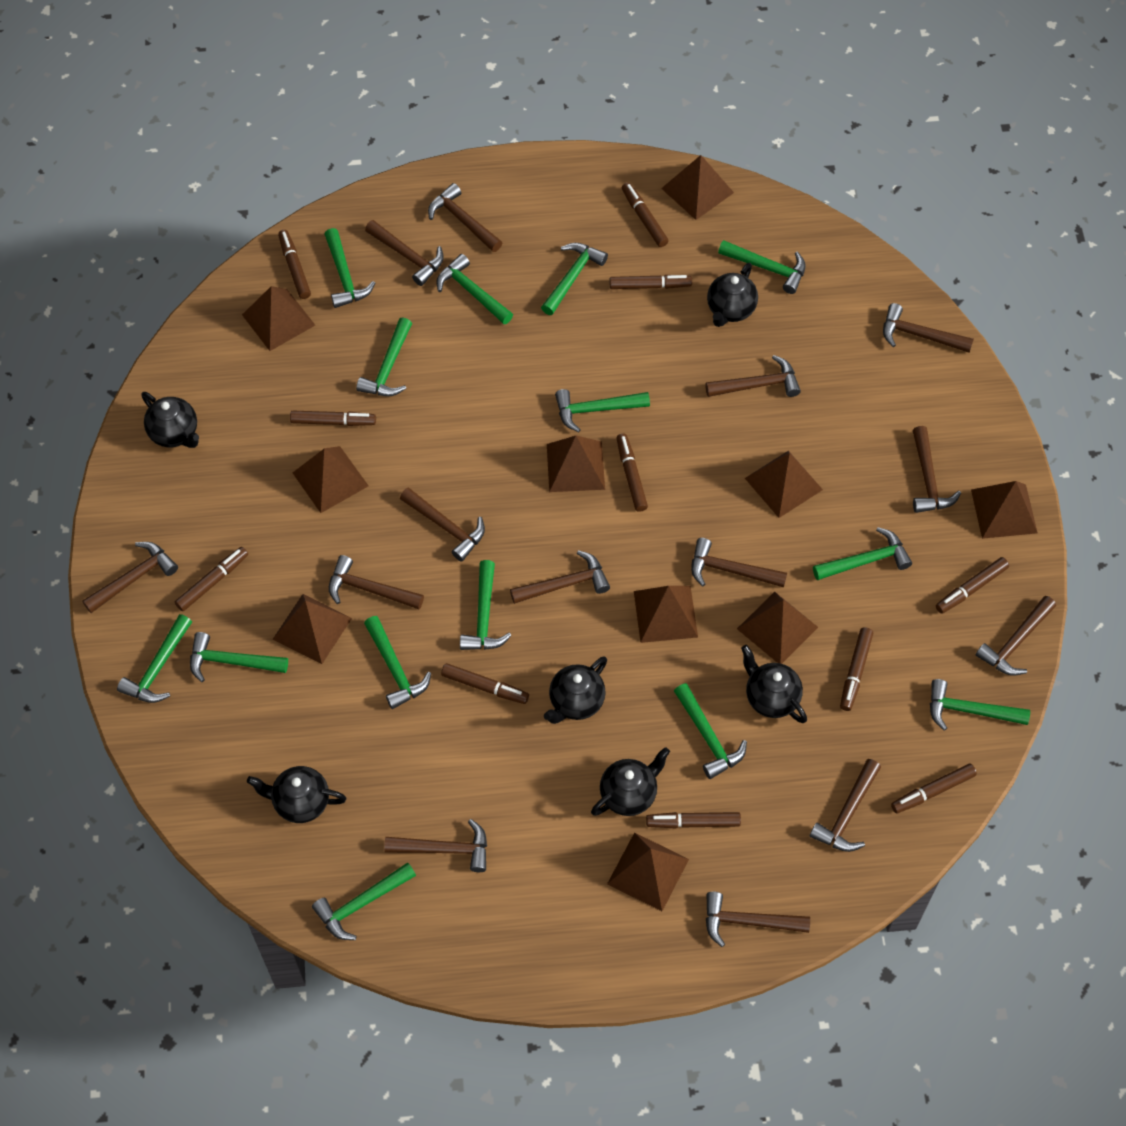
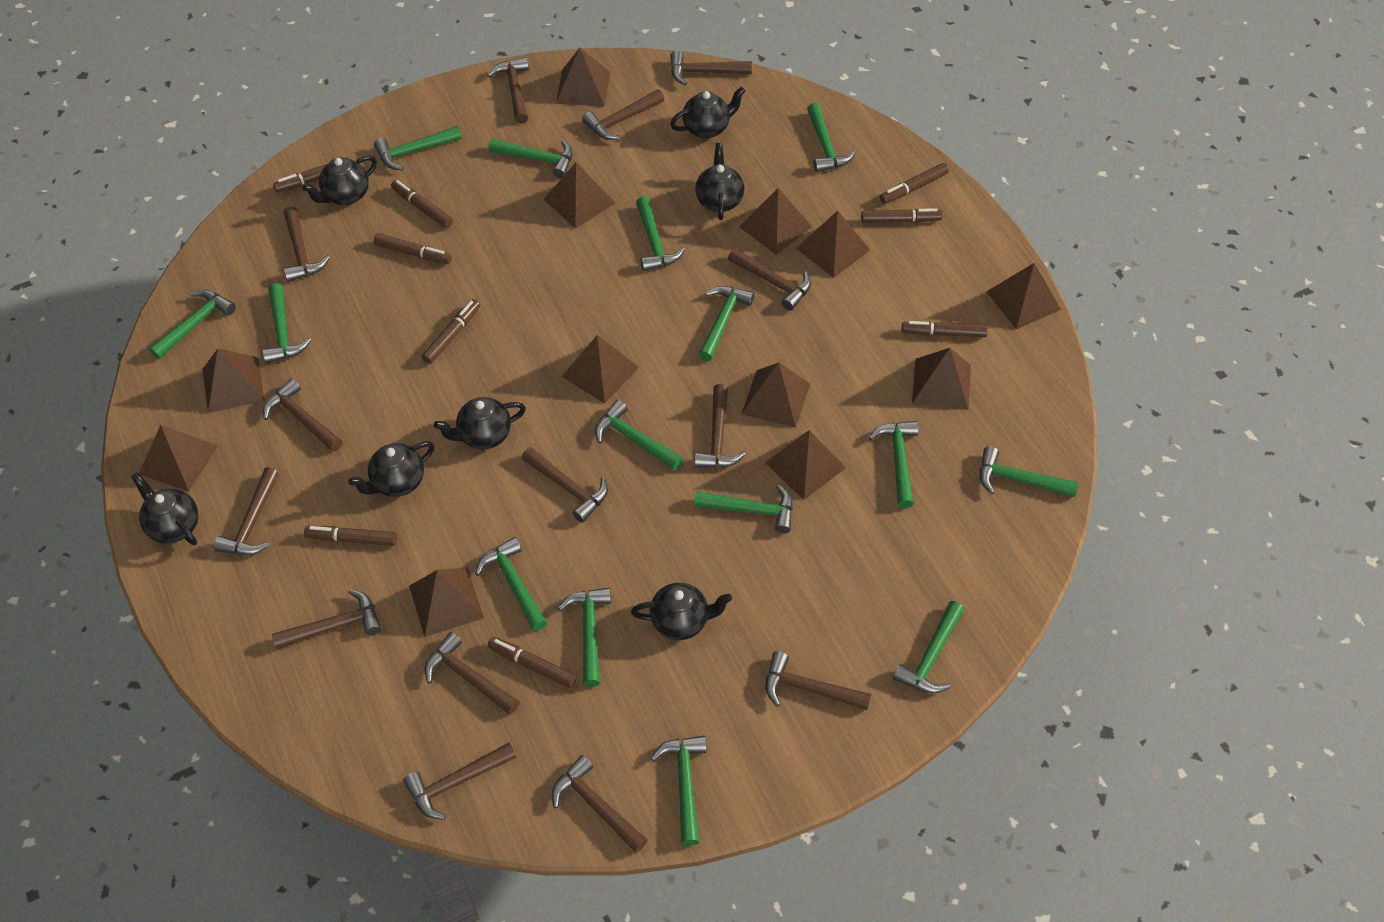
black teapot: [141,392,199,448] [247,766,346,823] [544,656,607,724] [591,747,670,816] [707,263,758,327] [741,645,807,723] = 6 -> [131,472,198,545] [302,156,377,205] [348,441,434,497] [434,397,526,449] [631,583,732,640] [670,87,745,138] [695,143,745,220] = 7
brown marker: [175,547,248,611] [278,230,311,299] [290,411,376,426] [441,663,529,704] [610,275,692,289] [616,433,648,512] [622,182,669,247] [646,812,741,829] [840,627,873,711] [891,763,977,813] [936,557,1009,614] = 11 -> [273,157,349,193] [304,526,397,546] [374,233,452,264] [391,180,453,228] [422,299,480,364] [488,637,577,688] [861,208,943,223] [880,163,949,204] [901,321,988,337] = 9
brown pyramid: [242,286,315,351] [273,594,352,664] [293,446,368,513] [547,436,605,492] [607,832,689,911] [634,586,698,643] [661,155,734,220] [737,592,818,664] [745,451,823,518] [971,481,1038,539] = 10 -> [139,425,218,491] [203,348,265,413] [409,567,484,637] [543,162,615,229] [556,47,610,107] [561,335,639,403] [739,188,812,255] [741,362,810,428] [765,430,846,500] [796,210,870,278] [912,348,971,410] [986,263,1061,329] = 12
green hammer: [117,614,192,703] [190,632,288,682] [312,863,416,940] [324,228,375,308] [356,318,412,396] [364,616,431,709] [436,254,513,324] [460,560,512,650] [541,243,608,315] [555,389,650,432] [674,683,747,779] [718,240,806,294] [813,527,912,580] [930,679,1030,731] = 14 -> [149,289,236,359] [262,283,311,364] [374,126,462,170] [475,537,547,631] [488,139,573,178] [558,588,611,687] [595,400,683,470] [636,196,685,271] [651,735,707,846] [694,484,793,533] [698,286,755,361] [807,103,856,172] [869,421,918,508] [893,601,964,694] [980,446,1079,497] = 15

